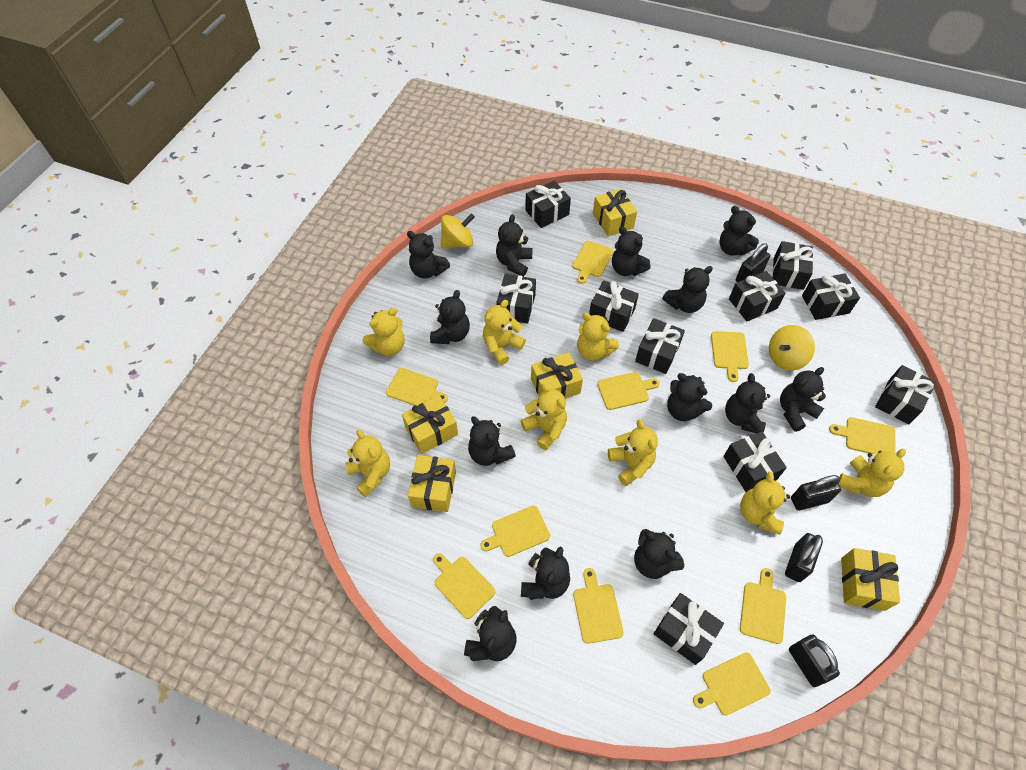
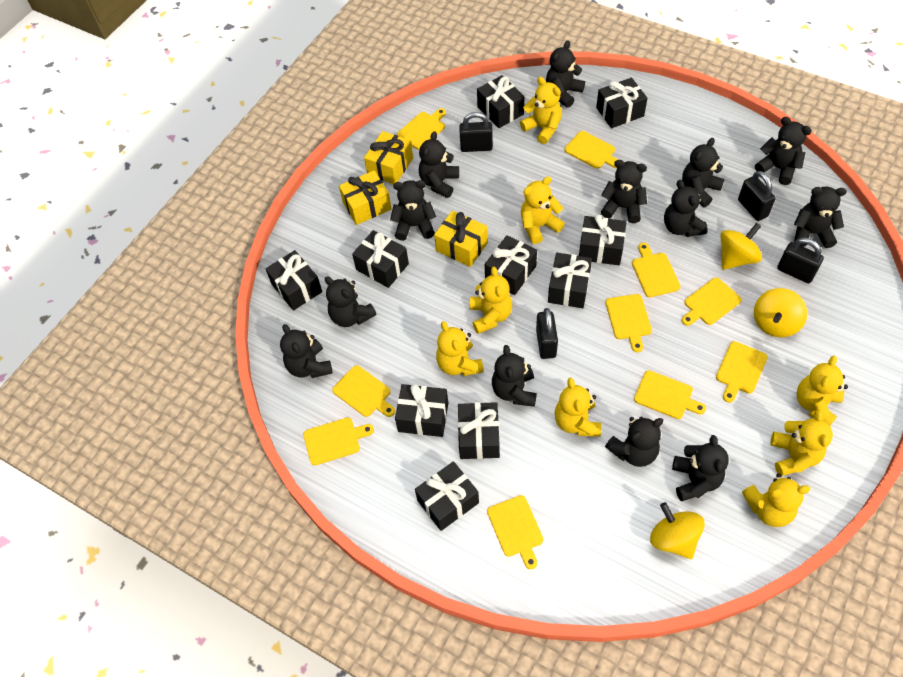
yellow gift: [402,395,458,454] [408,455,456,512] [531,352,583,399] [593,189,637,237] [841,548,900,611] = 5 -> [339,170,392,225] [364,131,413,184] [434,211,488,267] = 3
yellow spinning top: [441,213,475,248] [769,325,815,371] = 2 -> [650,502,705,559] [720,223,762,270] [754,288,807,338] = 3

